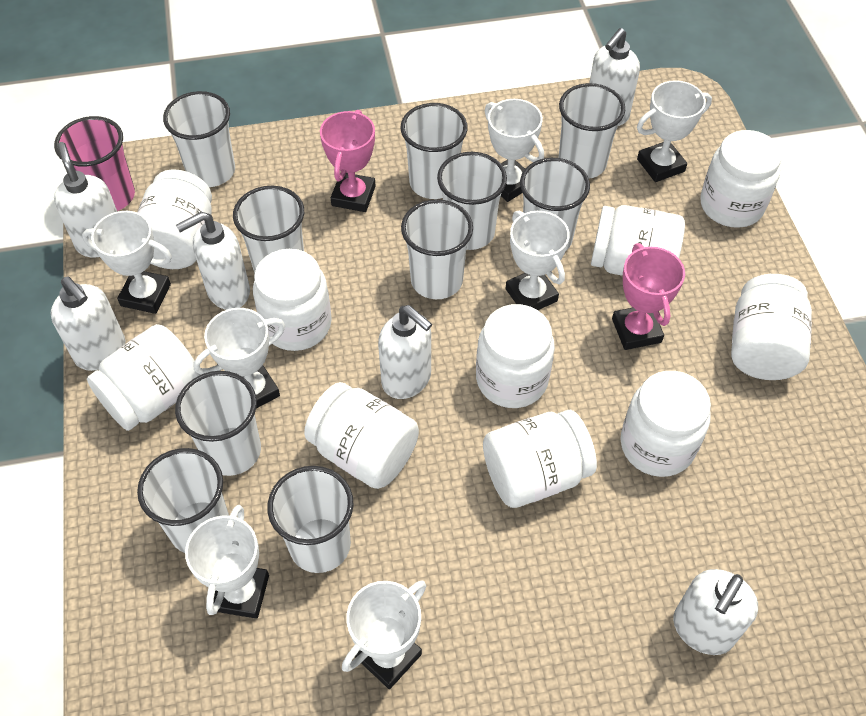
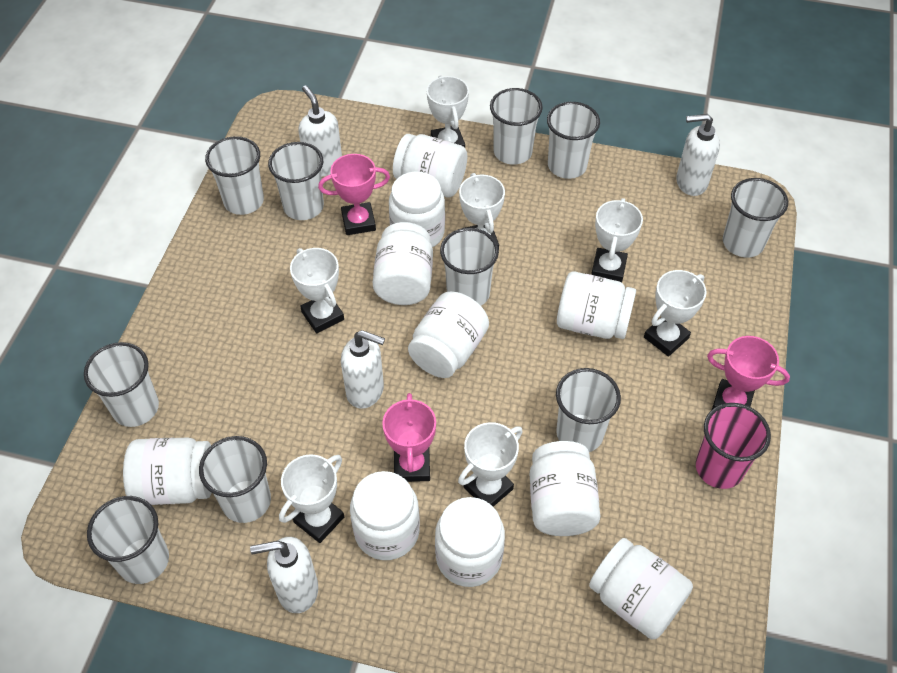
pink trophy: [320,110,376,212] [612,243,685,350] = 2 -> [318,154,390,235] [382,393,436,482] [707,336,790,409] = 3
white soap dispenser: [50,276,125,371] [54,142,117,258] [176,212,250,310] [378,305,432,399] [590,28,640,126] [673,569,758,655] = 6 -> [250,537,318,613] [299,85,342,177] [341,330,385,409] [676,114,720,196] = 4

